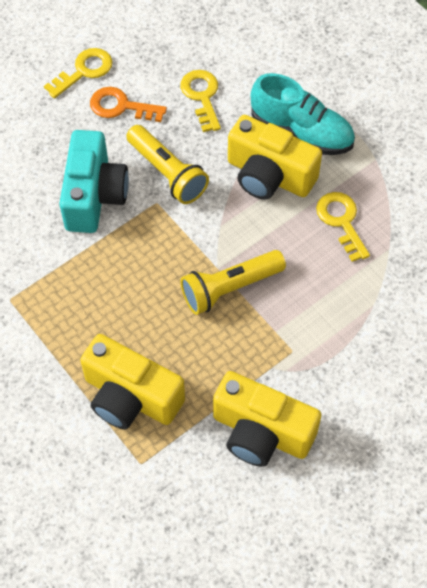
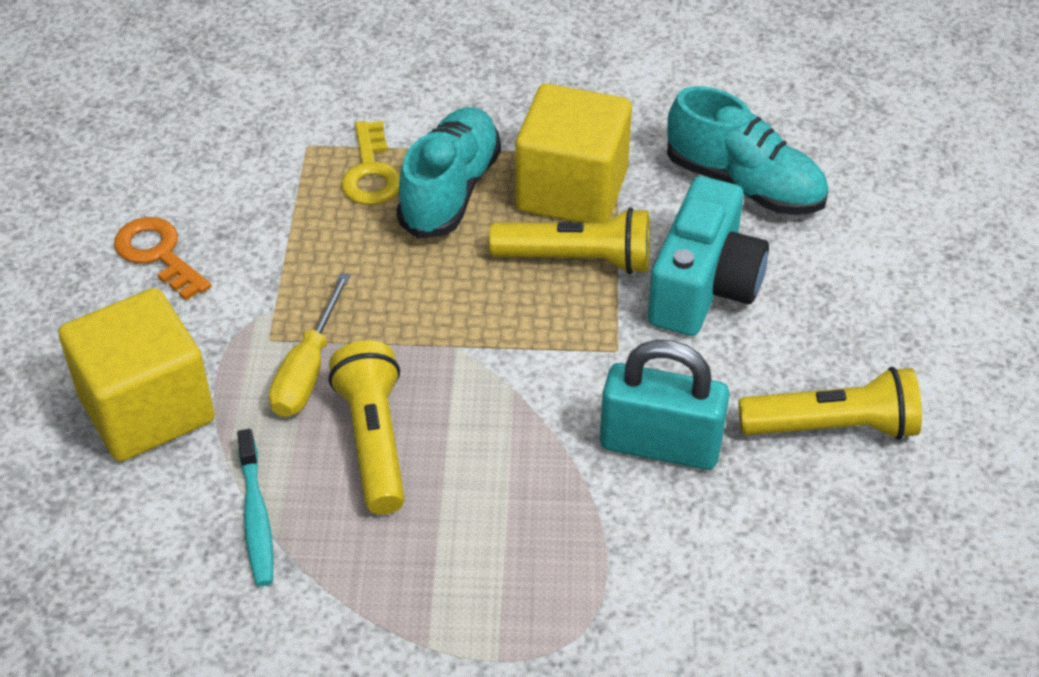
turquoise padlock: none = 0 -> [600,340,729,470] = 1
turquoise shoe: [251,73,355,155] = 1 -> [396,107,501,239] [667,86,828,215] = 2
turquoise toothbrush: none = 0 -> [237,429,273,586] = 1
yellow camera: [80,334,185,429] [213,371,321,467] [228,115,322,199] = 3 -> none = 0
yellow cube: none = 0 -> [59,288,215,462] [515,84,632,223] = 2
yellow flashlight: [126,125,209,204] [181,250,286,315] = 2 -> [329,340,405,515] [489,208,650,274] [738,367,922,440] = 3
yellow key: [44,48,113,98] [180,70,221,132] [316,192,370,262] = 3 -> [341,121,400,205] = 1
yellow screwdriver: none = 0 -> [269,273,351,417] = 1

